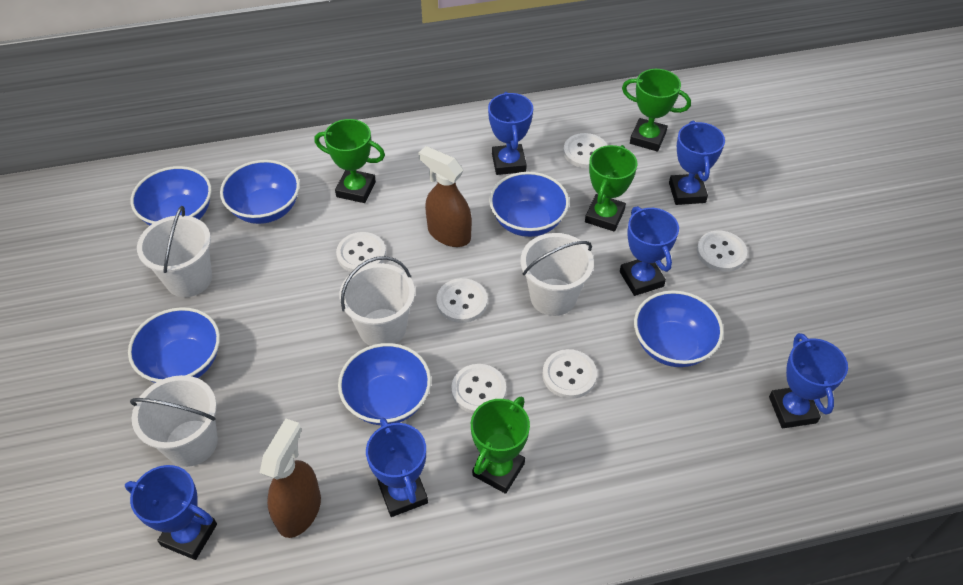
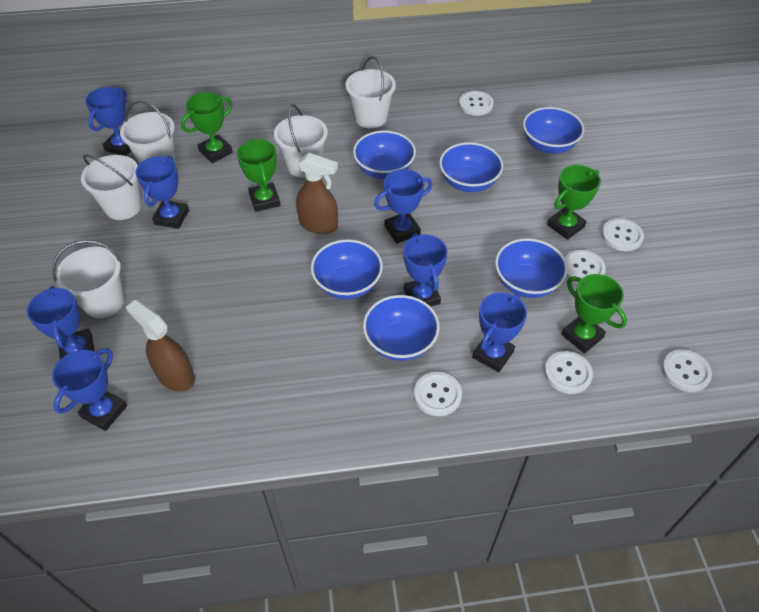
blue trophy: [125,465,217,560] [366,418,428,517] [488,92,533,175] [620,206,679,296] [669,121,725,205] [769,333,848,428] = 6 -> [27,286,95,359] [52,348,127,431] [85,87,131,156] [135,155,189,229] [374,169,433,243] [403,233,448,306] [472,292,527,372] = 7
white bucket: [130,375,218,467] [137,206,212,297] [339,256,415,346] [520,233,594,316] = 4 -> [52,240,124,318] [81,154,142,220] [120,100,175,164] [274,104,328,178] [346,56,396,129] = 5

